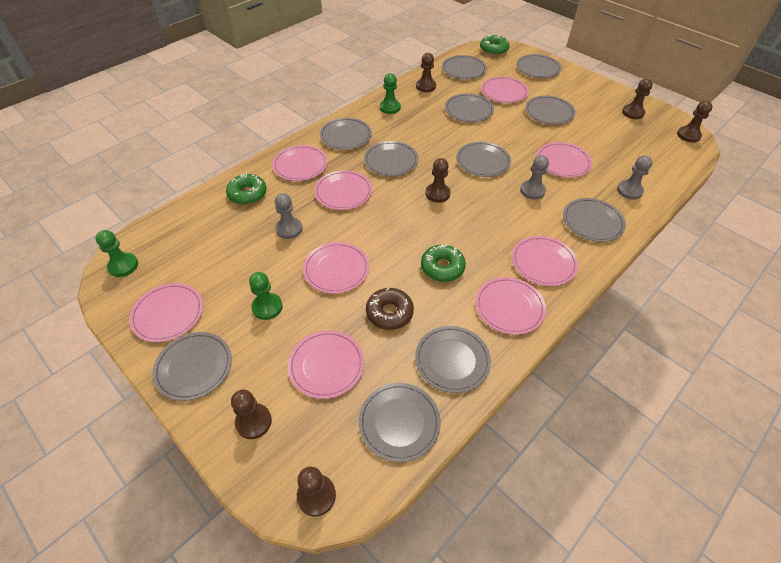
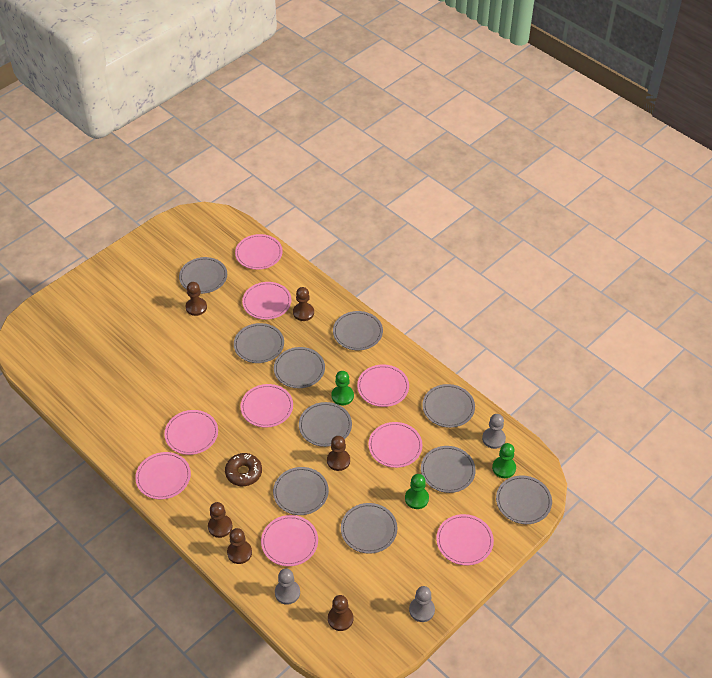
green donut: [226,173,267,205] [421,244,466,282] [480,34,509,55] = 3 -> none = 0
grey plate: [153,332,232,401] [320,118,372,150] [359,383,441,462] [364,141,418,176] [415,326,491,393] [442,55,487,79] [445,93,494,122] [456,142,511,177] [516,54,562,78] [525,96,576,125] [563,198,626,242] = 11 -> [179,257,227,294] [234,323,284,363] [273,467,329,515] [274,347,325,388] [299,402,352,447] [333,311,383,350] [341,503,398,554] [421,446,476,493] [422,384,475,428] [496,475,552,524] = 10

